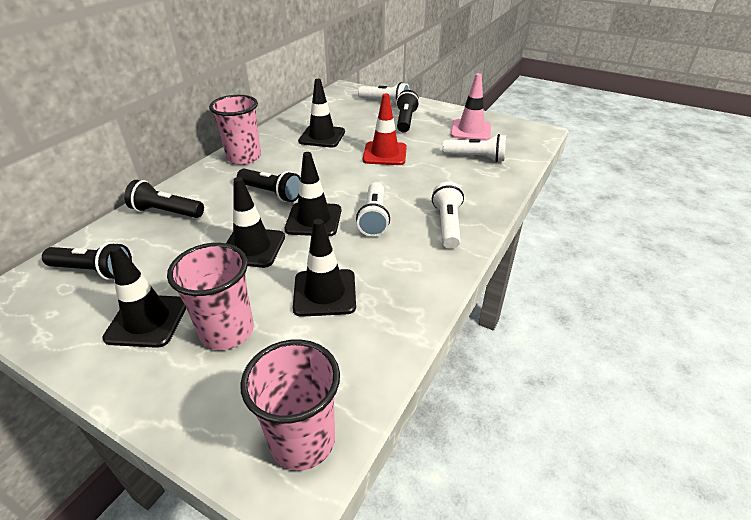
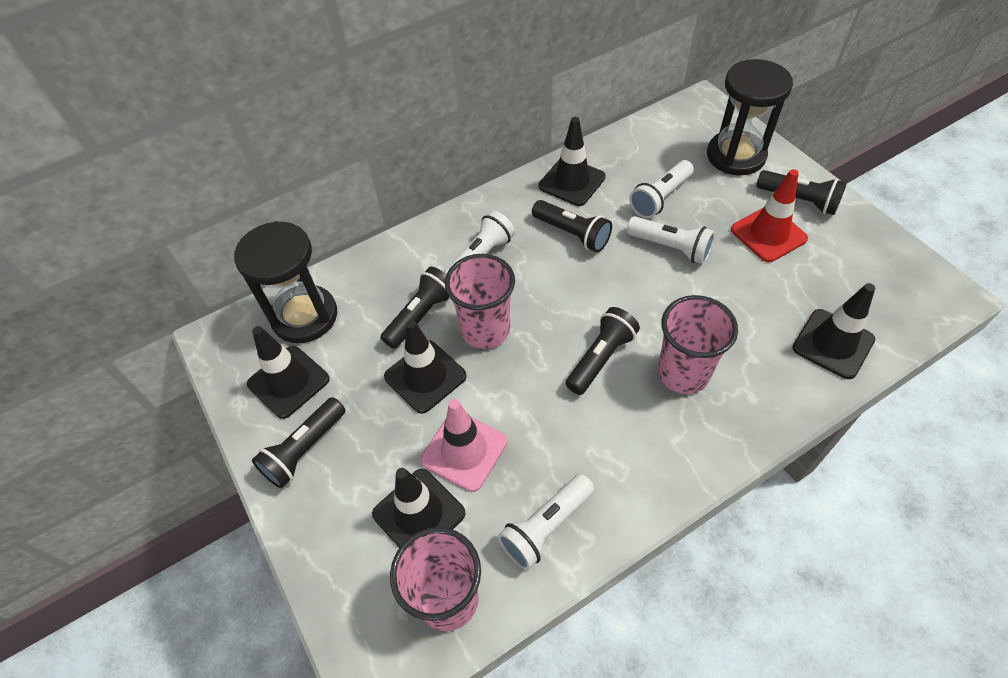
black flashlight: [42,242,132,280] [124,180,204,218] [237,169,301,202] [396,90,420,132] = 4 -> [252,397,346,488] [380,267,451,349] [532,200,612,252] [566,307,640,395] [756,170,847,215] = 5
black hourglass: none = 0 -> [234,221,337,343] [707,59,793,176] = 2

